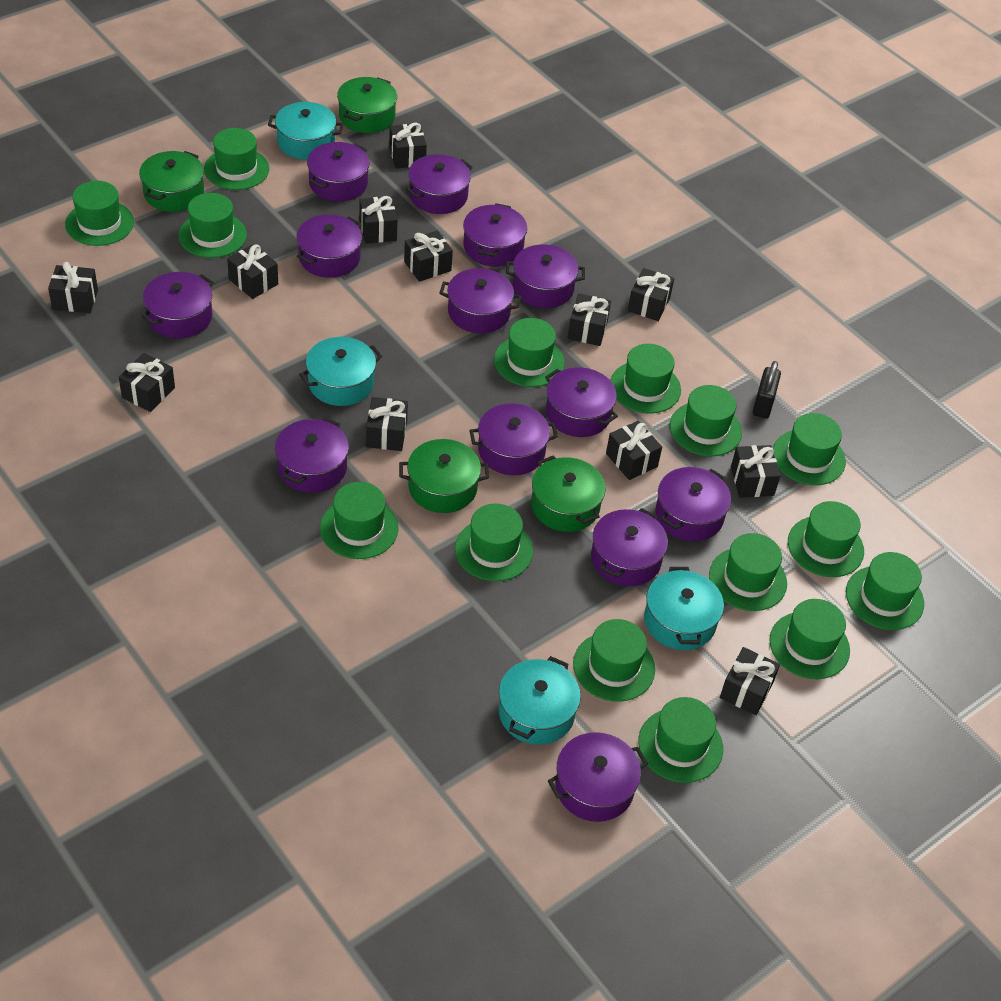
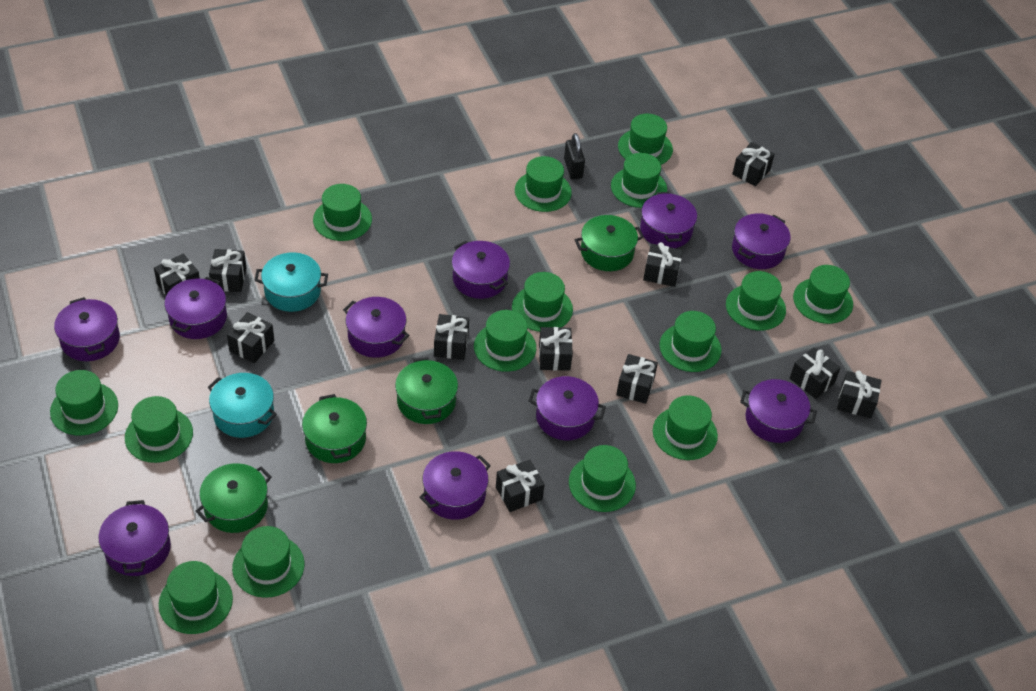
black gift: [48,262,98,313] [119,353,175,412] [227,244,278,299] [359,196,398,244] [366,397,408,451] [389,123,427,169] [404,231,453,282] [568,293,611,346] [606,421,662,480] [628,268,674,321] [720,647,780,715] [731,445,781,498] = 12 -> [154,254,200,295] [209,249,246,292] [227,312,274,363] [434,314,469,360] [496,459,545,512] [539,327,573,371] [616,354,658,404] [643,242,683,287] [732,142,775,186] [790,348,840,399] [837,371,882,418] = 11
purple pot: [142,272,214,339] [275,417,349,493] [296,214,362,278] [307,142,370,202] [406,154,473,214] [439,268,522,333] [463,203,527,267] [469,403,558,475] [506,245,585,308] [545,367,618,437] [548,732,648,822] [591,508,668,586] [655,467,731,541] = 13 -> [54,297,120,361] [98,500,171,576] [165,277,227,339] [343,297,410,358] [419,451,491,520] [452,241,510,299] [529,376,606,440] [640,192,697,248] [732,213,791,269] [740,379,817,443] = 10
turquoise pot: [268,102,344,160] [299,337,382,406] [499,656,581,745] [644,567,724,650] = 4 -> [208,373,277,438] [254,253,328,312] = 2

